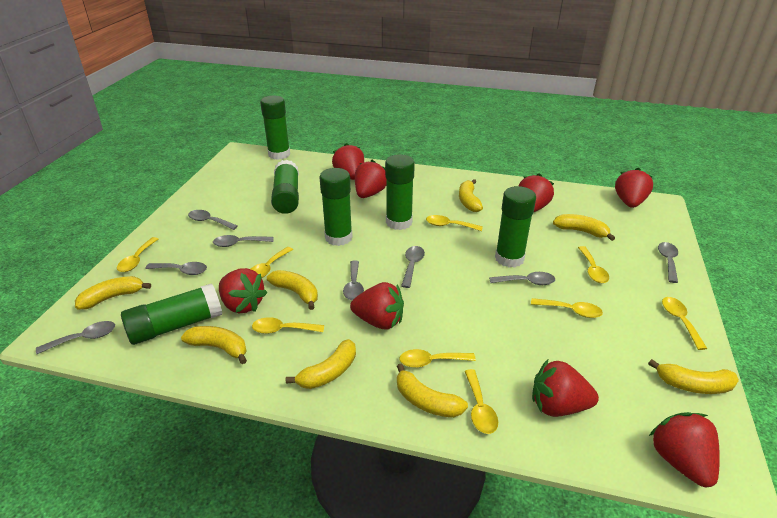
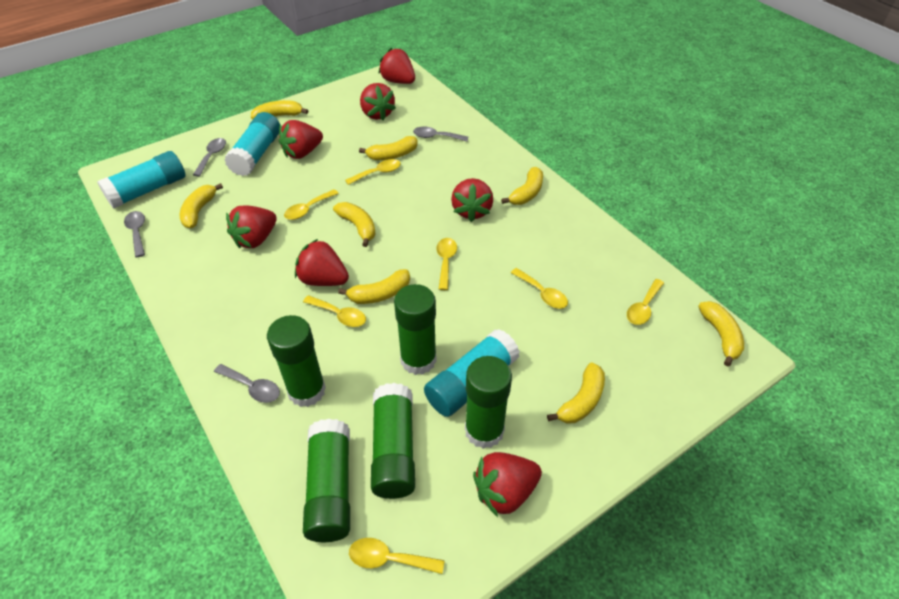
green glue stick: [121,283,222,345] [260,96,290,160] [271,160,299,214] [319,168,353,246] [385,154,415,230] [495,186,536,268] = 6 -> [267,315,326,407] [303,419,350,542] [371,383,415,499] [394,284,437,375] [465,356,512,449] = 5
grey spoon: [36,321,115,354] [146,262,207,275] [188,210,238,230] [213,235,274,247] [343,260,364,300] [401,246,425,288] [489,272,555,285] [658,242,678,283] = 8 -> [124,211,145,257] [193,138,226,177] [214,364,280,403] [413,127,468,141] = 4
red strawberry: [219,268,267,313] [332,143,364,180] [350,282,404,329] [355,160,386,198] [519,173,554,212] [532,359,599,417] [615,168,653,208] [649,412,720,487] = 8 -> [226,205,277,248] [279,120,323,159] [295,239,349,286] [360,83,396,120] [378,48,415,84] [451,178,493,222] [473,452,542,517] = 7
turquoise glue stick: none = 0 -> [97,151,186,209] [224,112,280,176] [424,329,520,417] = 3
yellow spoon: [117,237,158,272] [251,247,293,278] [252,317,324,334] [399,349,476,368] [426,215,483,231] [465,369,498,434] [531,298,603,318] [578,246,609,283] [662,297,708,350] = 9 -> [284,189,339,220] [303,295,366,327] [345,159,401,185] [349,538,445,574] [436,238,457,290] [511,268,568,309] [627,279,664,325] = 7

